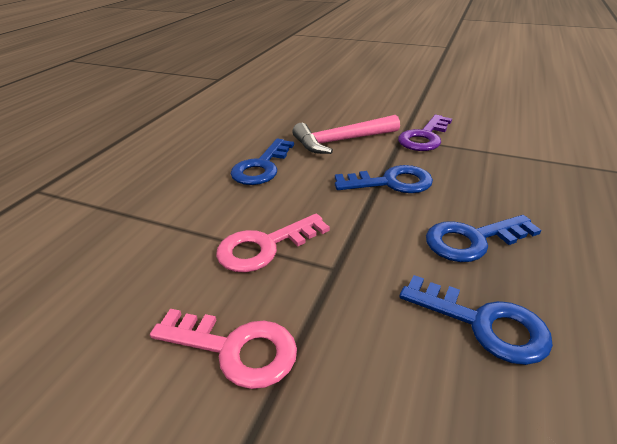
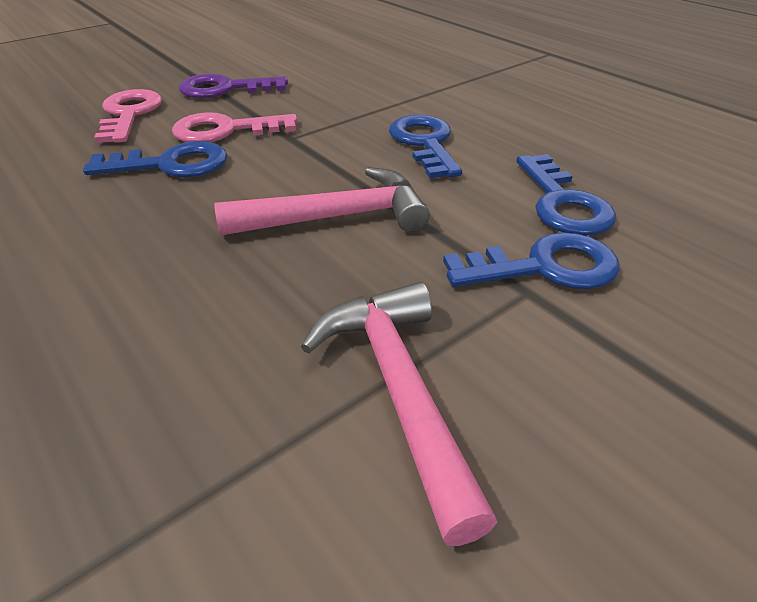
pink hammer: [292,115,400,154] = 1 -> [214,167,430,235] [301,282,497,546] = 2

